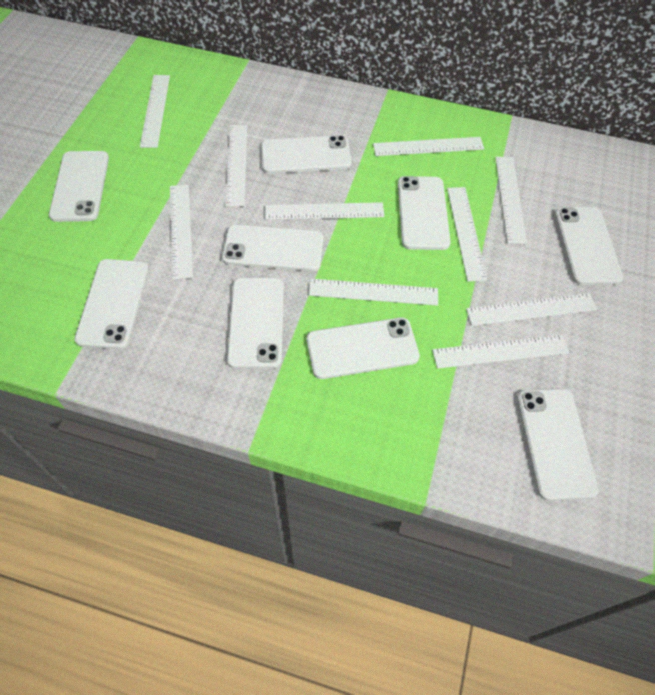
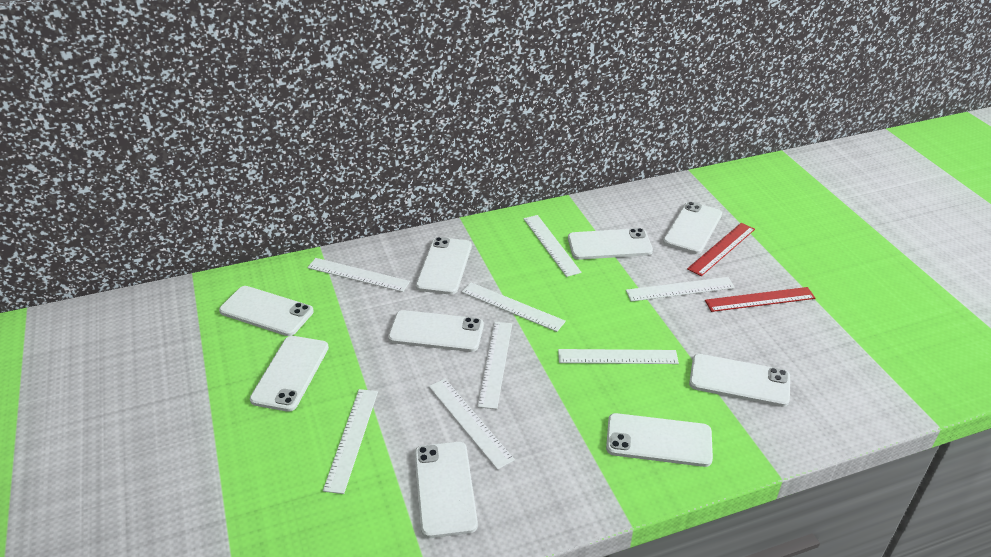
red ruler: none = 0 -> [687,223,755,276] [705,287,815,312] = 2
white ruler: [140,75,170,148] [170,184,193,280] [225,125,247,207] [265,202,384,220] [309,279,438,306] [373,137,484,156] [432,335,569,369] [447,187,487,281] [466,293,597,326] [495,157,527,244] = 10 -> [307,258,410,292] [323,389,378,494] [429,379,515,470] [462,283,566,332] [477,322,512,409] [524,215,582,277] [558,349,679,364] [626,277,735,302] = 8

